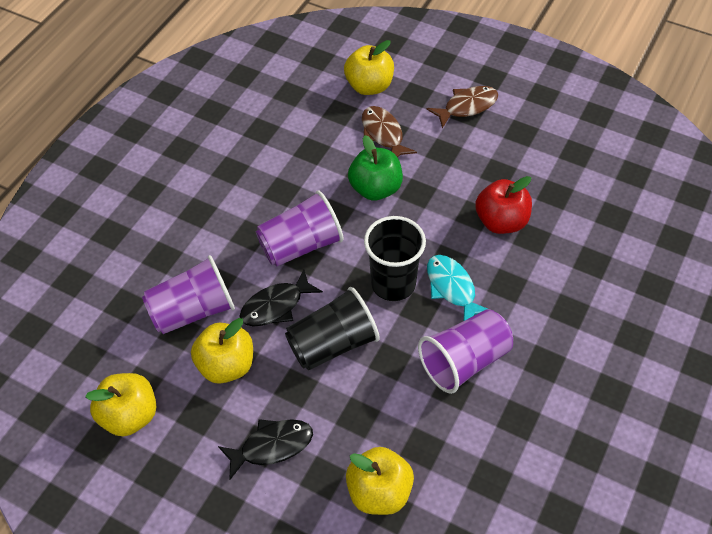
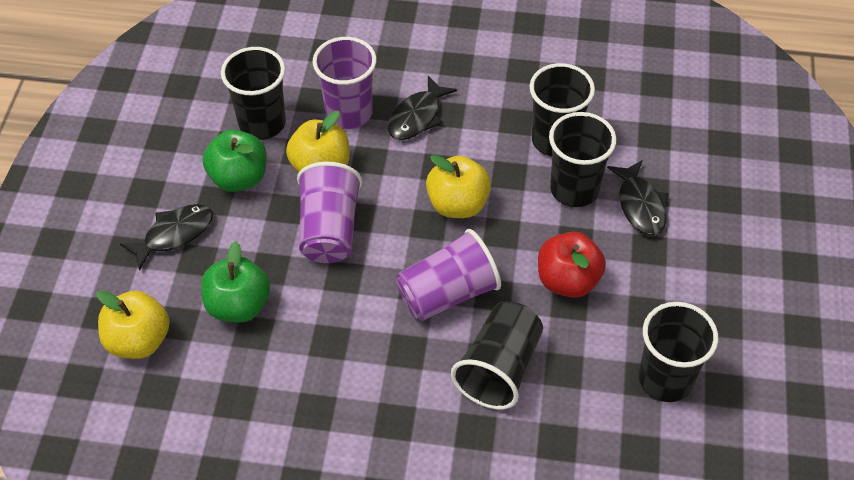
black cup: [285,287,380,370] [364,216,426,301] = 2 -> [221,47,286,140] [451,301,543,410] [530,63,595,157] [549,112,616,207] [639,302,718,402] = 5
black fish: [218,419,313,480] [239,269,323,326] = 2 -> [120,204,213,271] [388,76,457,140] [607,160,669,236] = 3
brown fish: [362,106,417,157] [427,86,498,128] = 2 -> none = 0
green apple: [348,135,403,200] = 1 -> [201,241,270,322] [203,130,267,192] = 2
turquoise fish: [427,255,487,321] = 1 -> none = 0
yellow apple: [85,373,157,436] [191,318,253,384] [344,40,394,95] [346,447,414,515] = 4 -> [96,290,170,359] [286,111,350,172] [426,155,491,218] = 3

